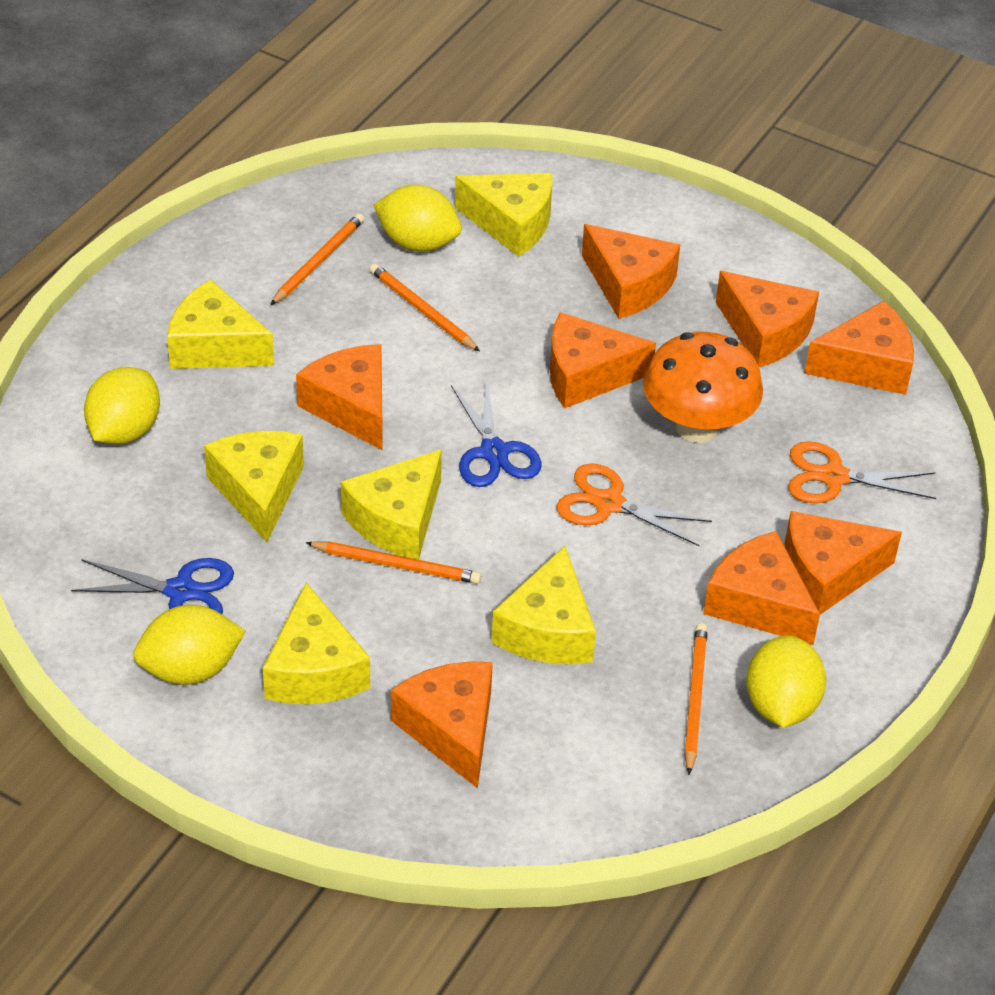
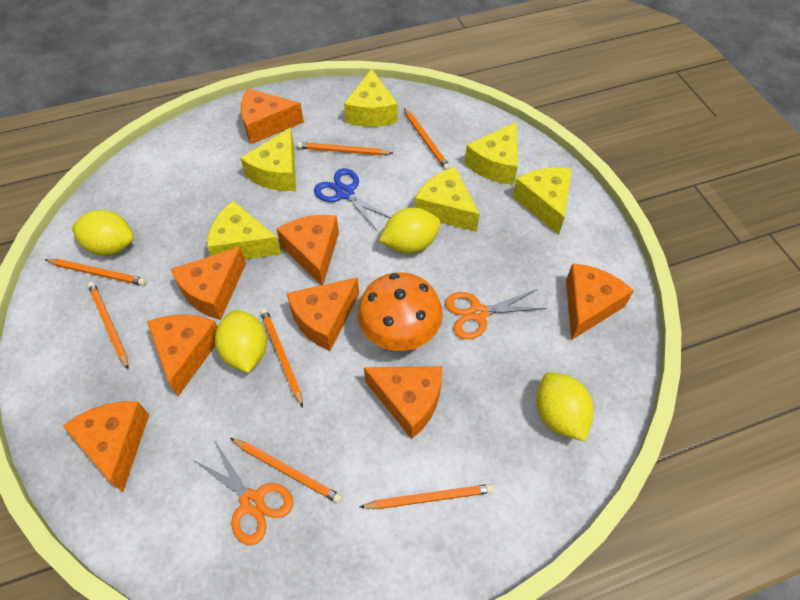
blue scissors: [71,558,234,614] [451,380,541,487] = 2 -> [314,168,391,230] = 1
orange pencil: [270,213,364,305] [305,541,481,584] [369,263,480,351] [684,623,708,775] = 4 -> [45,259,146,286] [87,282,129,370] [230,438,342,503] [260,308,303,407] [297,142,393,155] [360,484,494,509] [404,108,450,170] = 7

